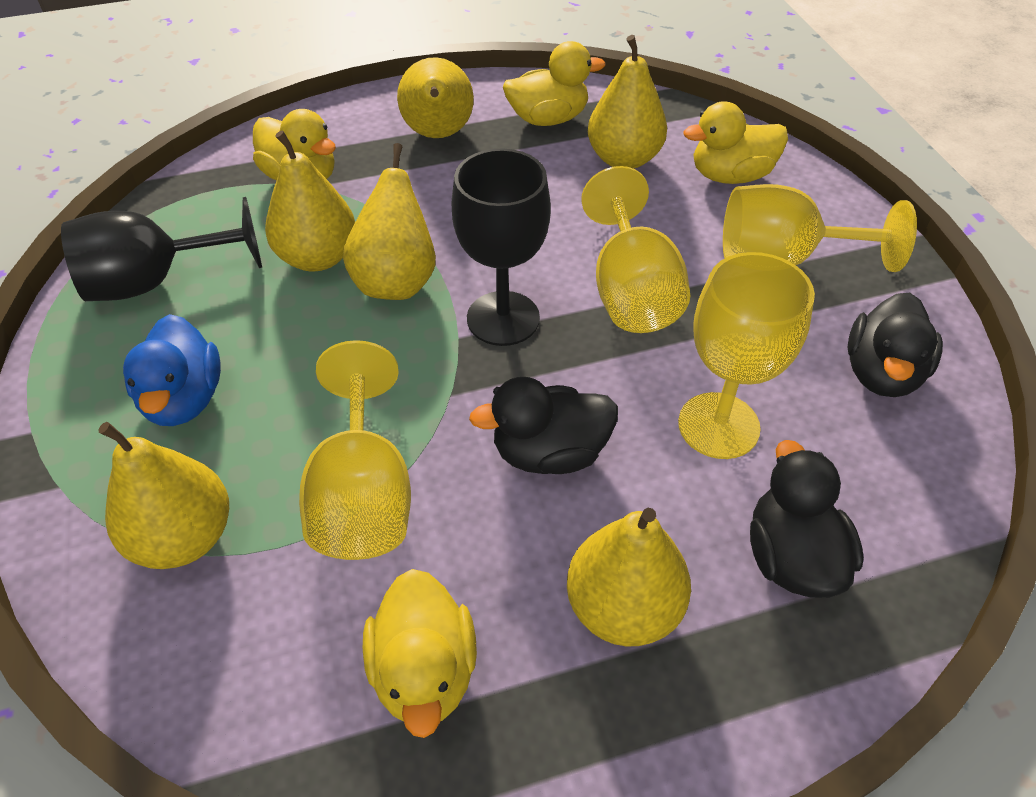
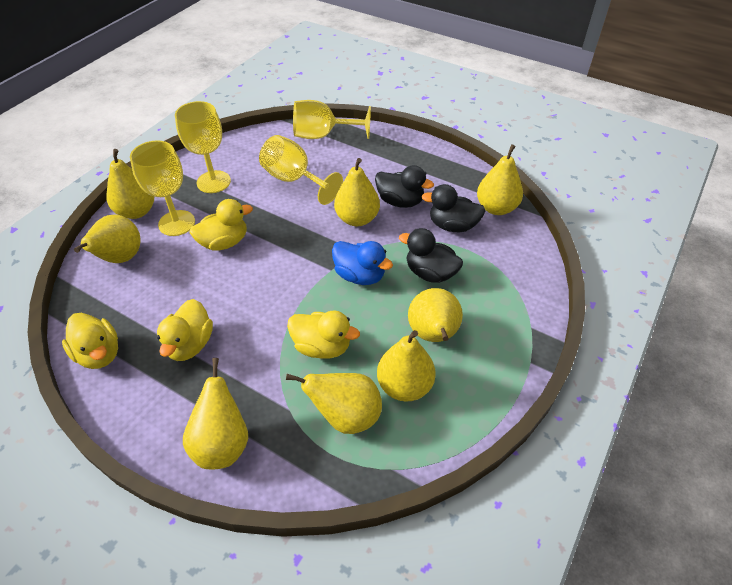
black goblet: [61,197,262,301] [451,148,551,346] = 2 -> none = 0
yellow pear: [99,422,229,569] [265,131,355,271] [343,143,436,300] [397,57,474,138] [567,508,691,646] [588,35,667,169] = 6 -> [74,215,141,263] [106,149,154,219] [183,358,248,469] [286,373,382,434] [334,158,380,226] [377,330,436,402] [408,288,463,342] [477,144,523,215] = 8

